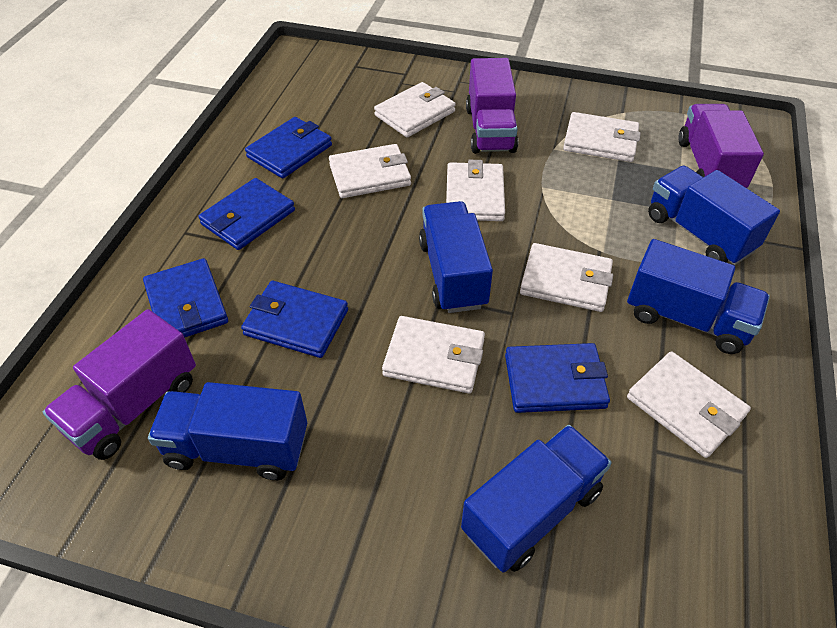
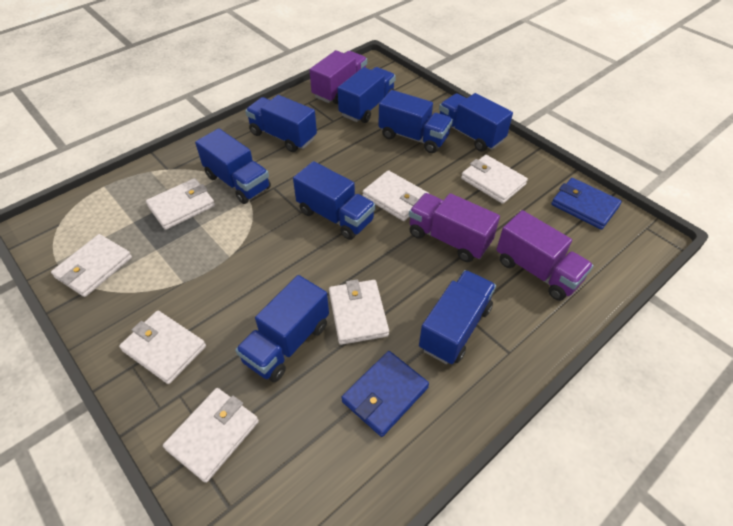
blue truck: [148,382,307,480] [419,201,493,313] [461,425,612,573] [627,239,770,354] [648,166,780,265] = 5 -> [195,128,271,204] [235,275,329,382] [245,95,317,152] [293,161,375,240] [338,67,396,123] [378,90,453,153] [419,270,496,364] [439,93,513,152] = 8
blue wallet: [143,258,228,338] [198,178,295,250] [241,281,348,358] [245,117,332,179] [505,343,610,413] = 5 -> [341,351,429,437] [551,178,622,230] = 2

